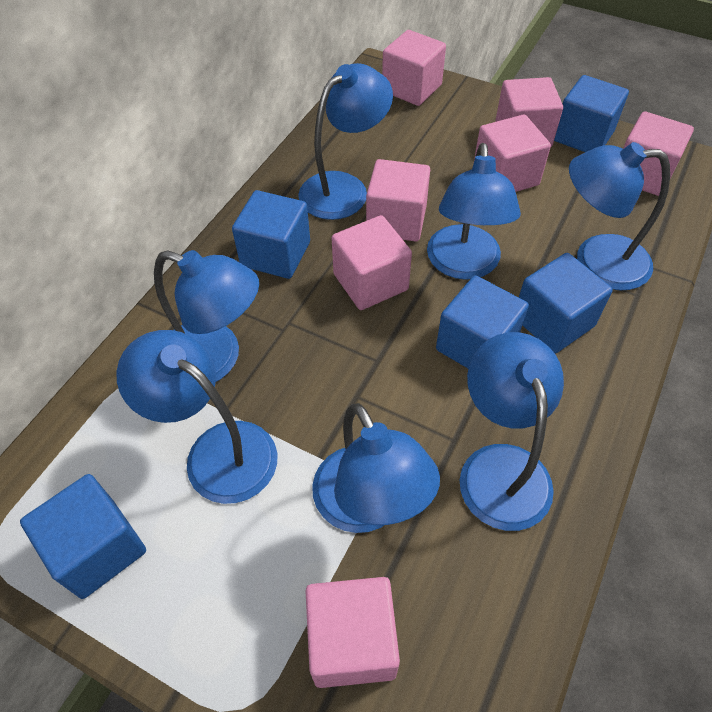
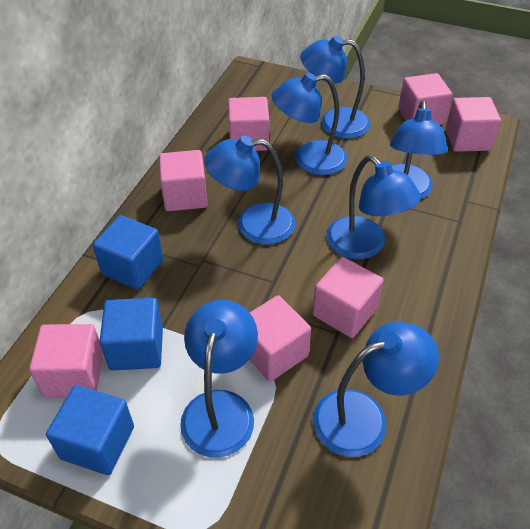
blue cube: [20,474,146,599] [232,190,310,279] [436,275,529,369] [519,253,613,354] [554,75,629,152] = 5 -> [46,385,134,475] [93,215,163,290] [99,298,163,371] = 3

